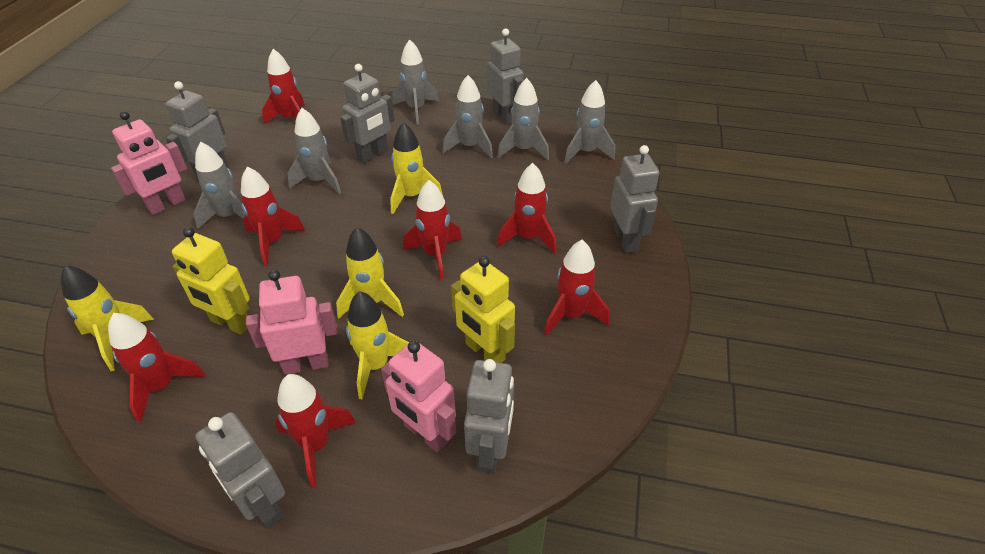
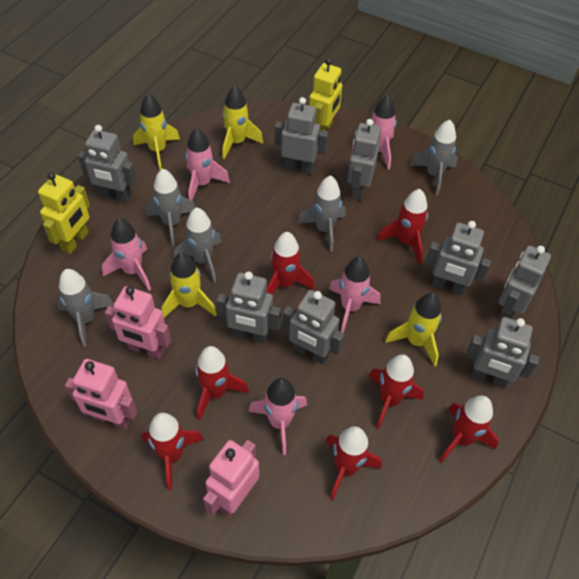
grey robot: [166,81,229,181] [195,412,285,528] [340,64,394,163] [464,359,514,473] [487,28,524,125] [610,145,660,253] = 6 -> [78,125,136,203] [217,272,281,344] [274,97,328,175] [282,290,344,365] [347,119,381,200] [425,221,491,296] [465,317,540,388] [498,245,551,320] = 8
grey rocket: [193,142,246,229] [287,108,341,194] [392,39,439,125] [443,75,493,159] [497,78,549,160] [564,80,615,164] = 6 -> [56,269,114,347] [146,169,195,246] [174,207,221,283] [297,175,346,252] [410,120,458,195] = 5
pink rocket: none = 0 -> [102,218,151,291] [185,128,230,200] [248,378,307,455] [329,257,381,333] [352,95,396,170] = 5

